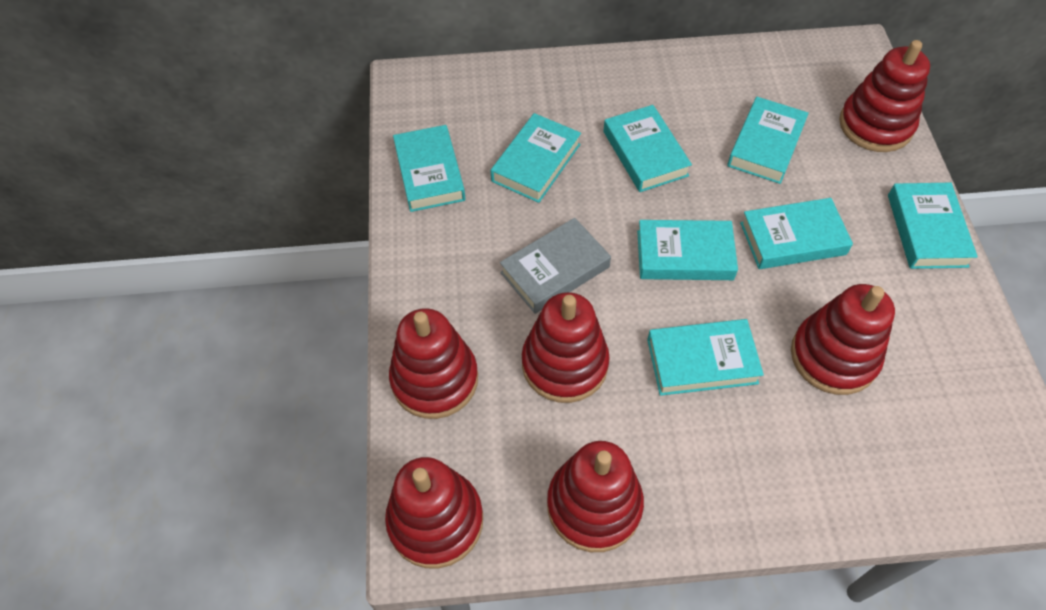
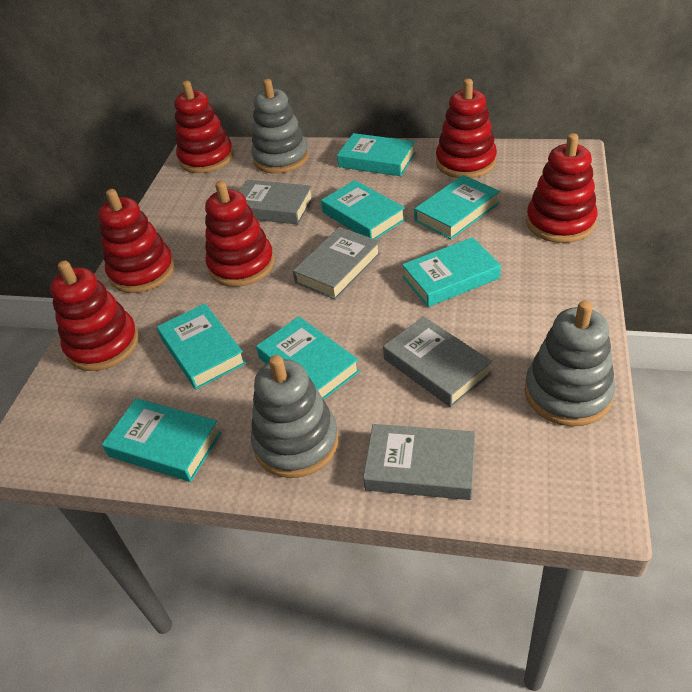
grey book: [500,218,611,314] = 1 -> [239,180,314,225] [293,227,381,300] [363,424,475,500] [383,316,492,407] = 4
grey stacking toy: none = 0 -> [251,79,309,174] [251,355,339,478] [525,300,616,426] = 3
turquoise book: [393,125,465,212] [491,113,581,203] [603,105,692,192] [637,220,738,280] [647,319,764,396] [727,97,809,184] [740,198,853,269] [888,183,978,269] = 8 -> [102,398,222,482] [157,304,246,389] [256,316,360,400] [321,180,405,239] [337,133,415,176] [402,237,501,307] [414,175,500,239] = 7

